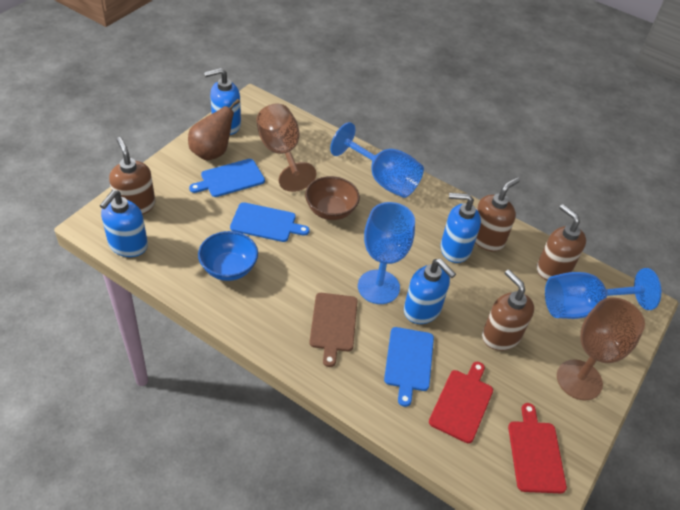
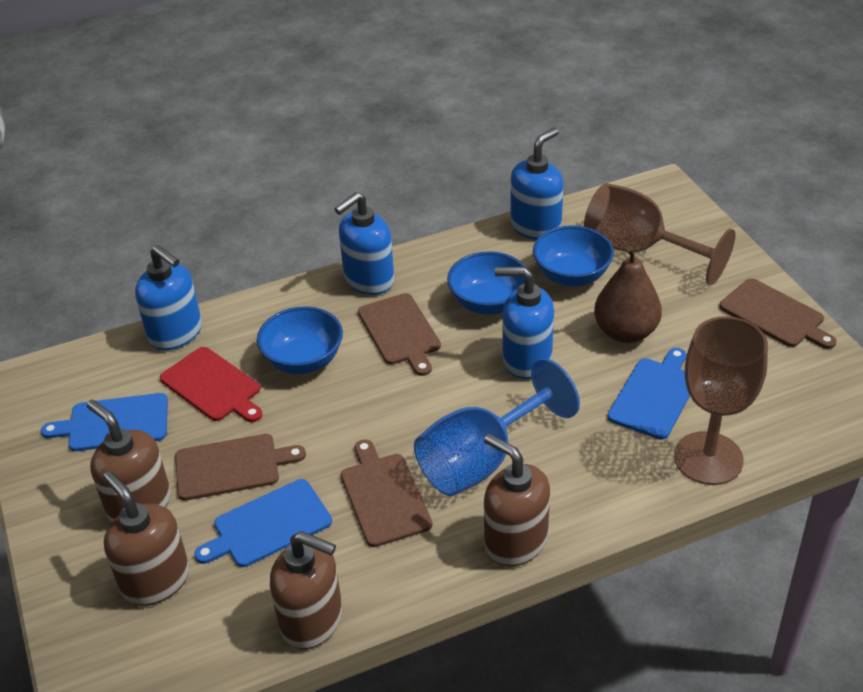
blue bowl: [198,231,258,281] = 1 -> [257,306,343,374] [447,251,526,314] [533,225,614,286] = 3
blue goblet: [330,122,424,198] [358,202,415,304] [545,268,661,319] = 3 -> [414,358,580,496] = 1
brown bowl: [305,176,360,220] = 1 -> none = 0
brown cutting board: [309,293,357,367] = 1 -> [175,434,306,501] [341,439,433,547] [358,293,441,376] [719,278,837,349] = 4
red cutting board: [429,362,493,443] [508,403,567,493] = 2 -> [160,347,263,422] = 1

